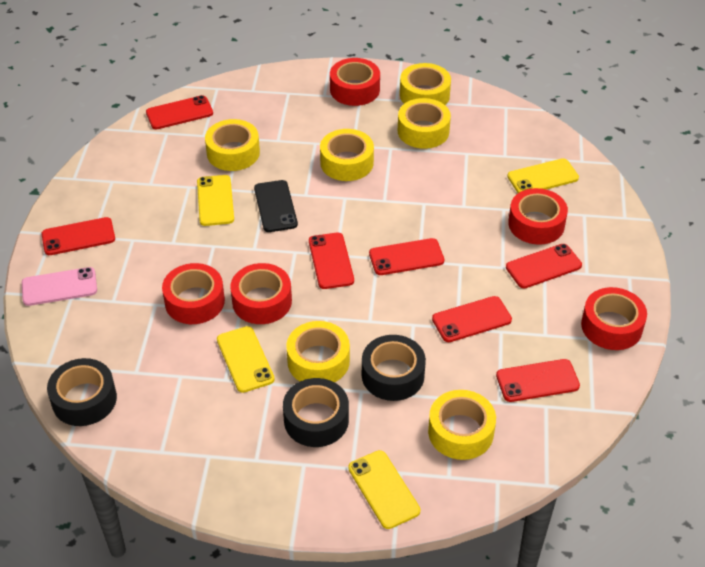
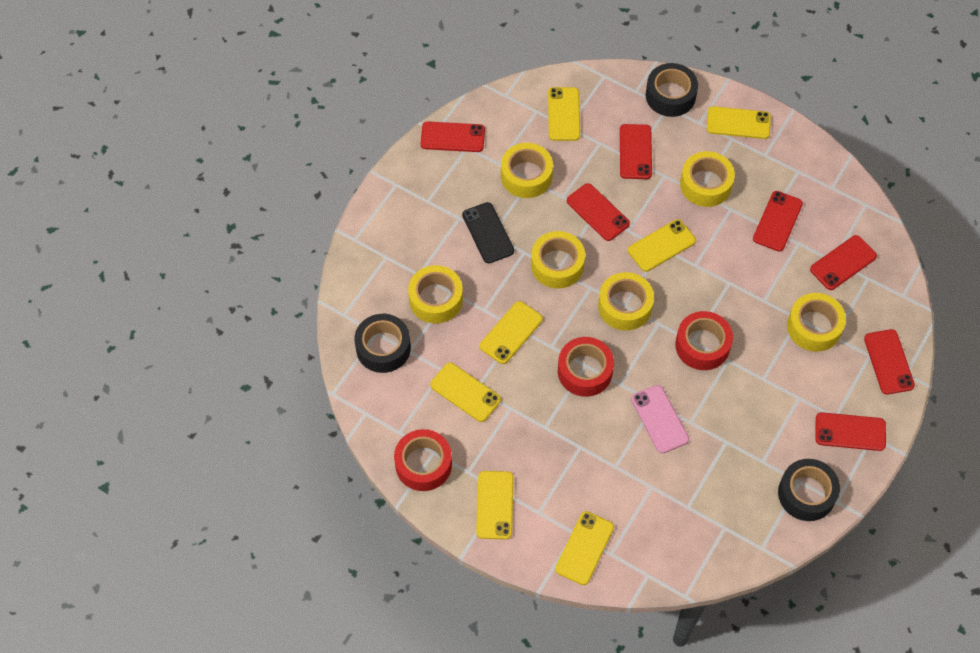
red tape: [162,263,225,324] [230,263,292,324] [330,58,380,106] [508,188,568,245] [581,287,647,350] = 5 -> [394,429,452,491] [558,337,614,397] [675,311,733,370] = 3
yellow phone: [197,175,234,226] [217,326,275,393] [348,450,420,529] [507,158,579,193] = 4 -> [430,363,501,422] [476,471,514,539] [480,301,543,364] [548,87,580,141] [555,511,614,585] [628,219,696,272] [707,106,771,139] = 7

